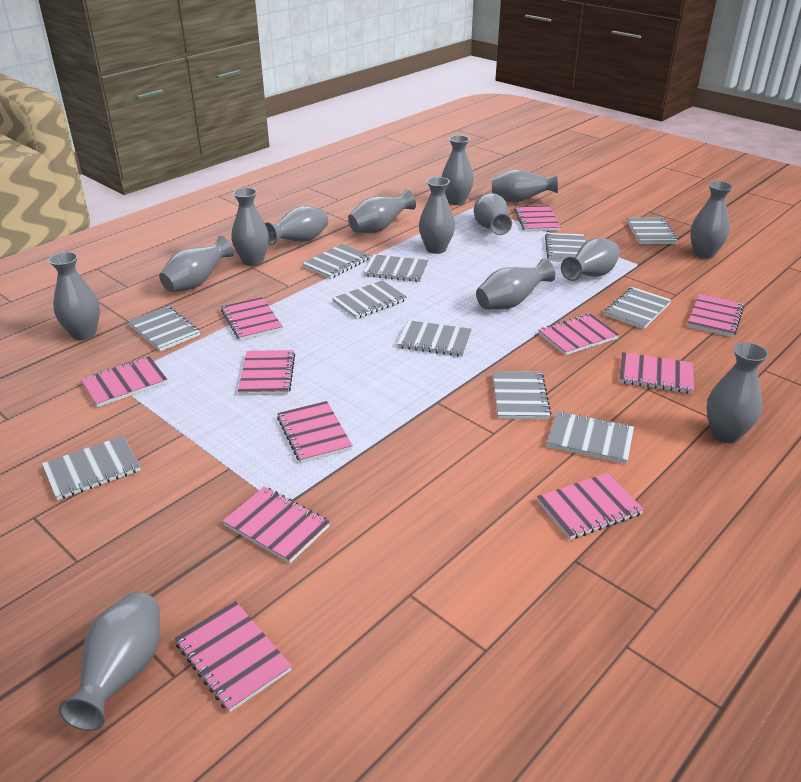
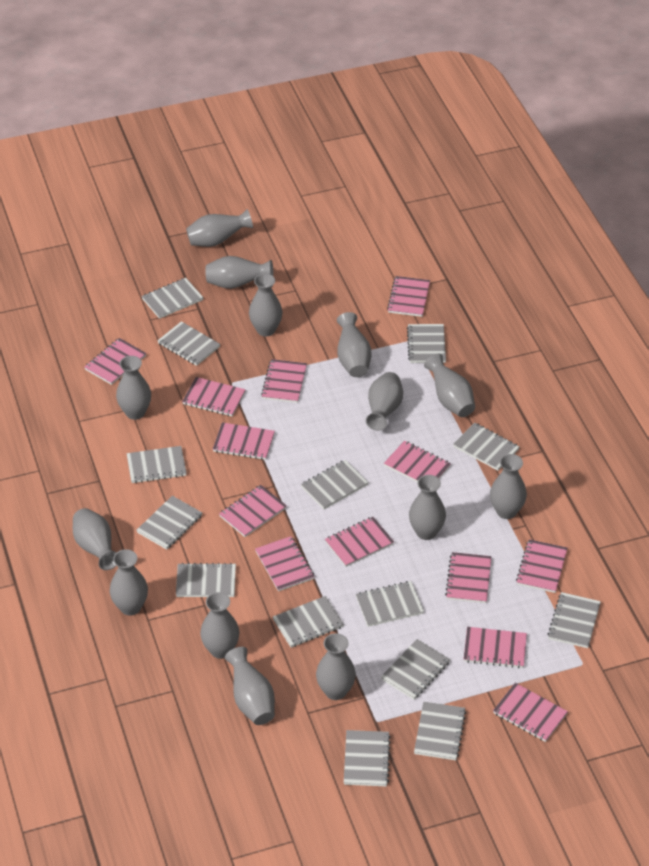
grey notebook: [42,436,141,500] [128,306,200,351] [302,244,370,279] [332,280,407,319] [363,254,429,282] [397,320,472,357] [493,371,552,419] [545,233,585,262] [547,411,634,464] [604,287,671,329] [627,217,678,244] = 11 -> [127,446,187,483] [136,496,202,550] [142,278,204,319] [157,321,220,366] [176,563,236,597] [273,596,344,647] [301,460,368,509] [344,730,391,786] [356,581,424,627] [381,639,450,700] [407,324,446,363] [414,701,466,760] [453,423,519,471] [548,592,601,648] = 14
pink notebook: [80,356,168,407] [174,601,292,712] [221,297,283,341] [223,487,330,563] [238,350,295,395] [277,401,353,463] [514,205,561,232] [537,473,644,540] [539,314,619,355] [619,352,694,394] [687,294,744,337] = 11 -> [84,338,146,385] [182,377,246,416] [213,422,275,460] [219,485,287,537] [255,536,315,591] [261,359,307,403] [325,517,394,567] [384,440,451,483] [387,276,430,317] [445,552,491,603] [464,627,527,668] [493,683,568,742] [516,539,568,593] = 13

